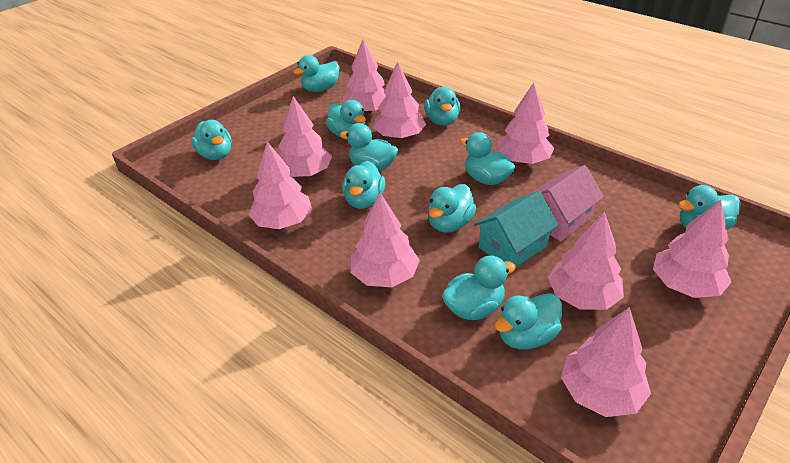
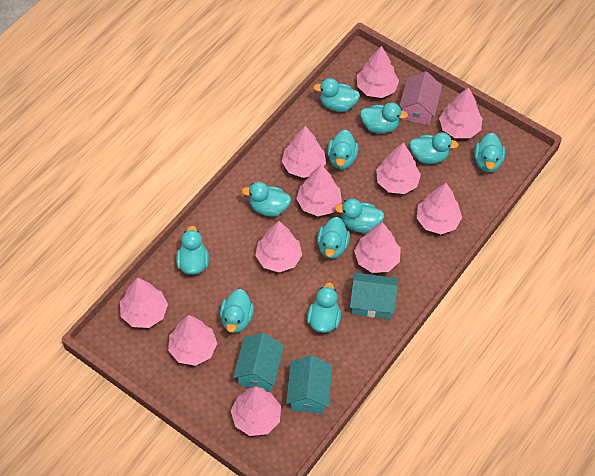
pink tree: [248,142,312,229] [278,96,332,177] [342,39,386,114] [351,193,420,287] [373,61,426,139] [497,83,554,164] [548,211,624,310] [561,307,651,417] [653,199,732,298] = 9 -> [120,277,168,328] [168,315,217,366] [231,386,281,436] [255,221,302,272] [282,126,326,178] [296,165,342,216] [354,222,401,273] [357,46,399,98] [376,143,421,194] [416,183,462,234] [439,87,482,138] = 11
turquoise house: [474,191,559,267] = 1 -> [233,333,284,392] [286,355,332,413] [350,273,398,319] = 3

